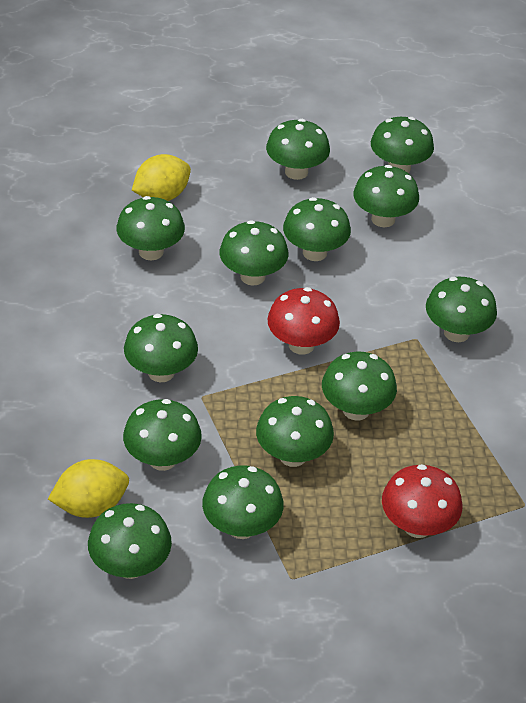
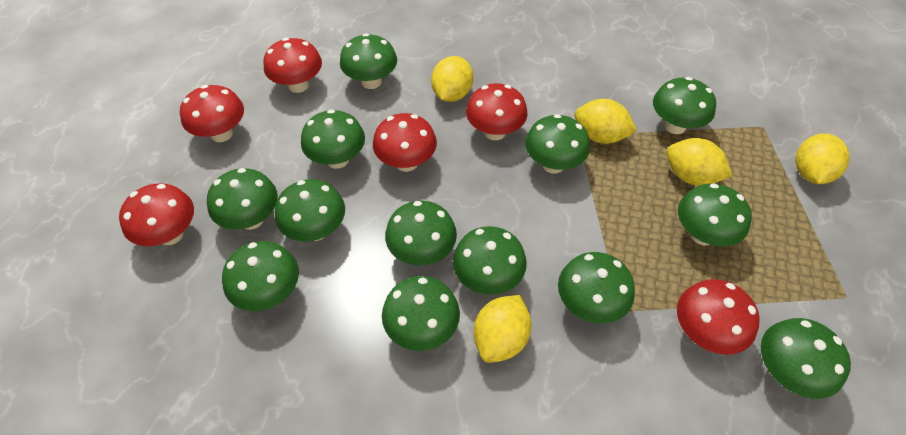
red mushroom: [267,287,340,355] [382,464,462,538] = 2 -> [119,184,194,246] [180,85,244,142] [264,38,322,93] [373,113,437,172] [466,83,528,140] [677,279,760,355] = 6
yellow lemon: [48,459,129,518] [132,154,191,201] = 2 -> [431,56,473,102] [474,295,531,363] [575,99,637,144] [666,138,732,186] [795,133,850,184] = 5

